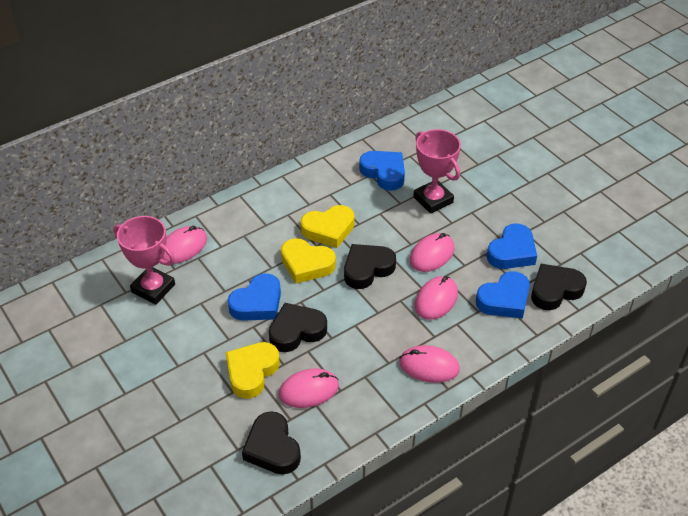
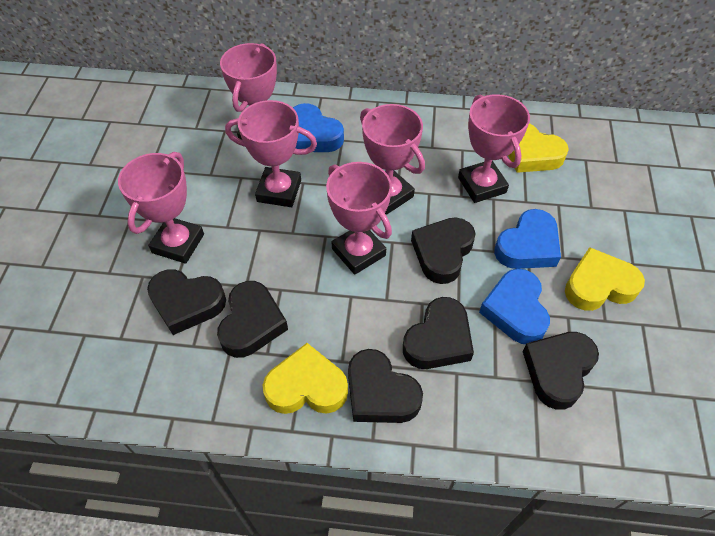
black heart: [242,411,301,475] [269,303,327,352] [344,244,396,289] [531,264,587,310] = 4 -> [147,269,226,335] [217,281,288,358] [348,349,423,423] [403,297,474,369] [411,217,476,284] [523,332,599,410] = 6
blue heart: [228,273,281,321] [359,151,405,191] [476,271,530,318] [487,223,537,269] = 4 -> [293,103,344,152] [479,269,550,344] [494,209,561,269] = 3
pink mouse: [162,226,207,264] [279,368,339,408] [399,345,460,383] [410,233,454,272] [415,276,458,320] = 5 -> none = 0
pink trophy: [113,216,175,305] [413,129,461,214] = 2 -> [118,152,204,264] [220,43,277,140] [225,100,317,207] [326,162,392,275] [360,104,425,215] [458,94,530,203] = 6

